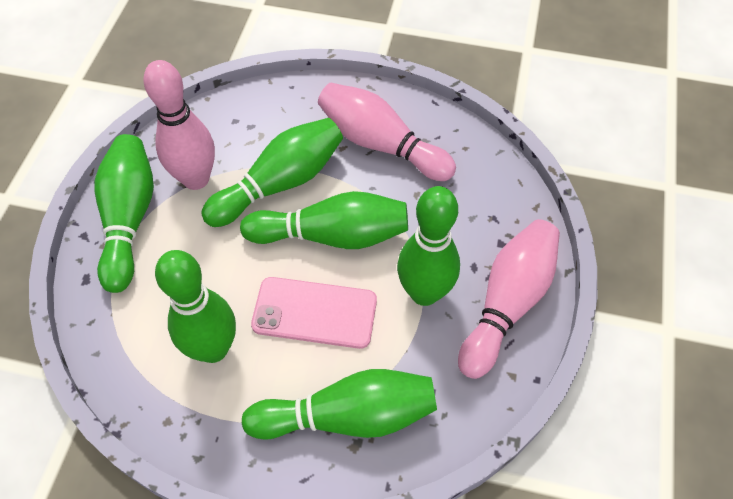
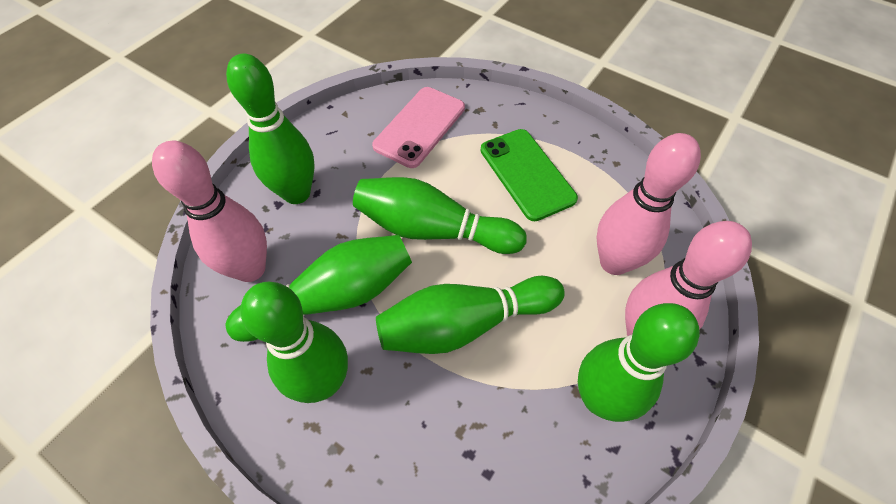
green phone: none = 0 -> [481,129,578,221] = 1

